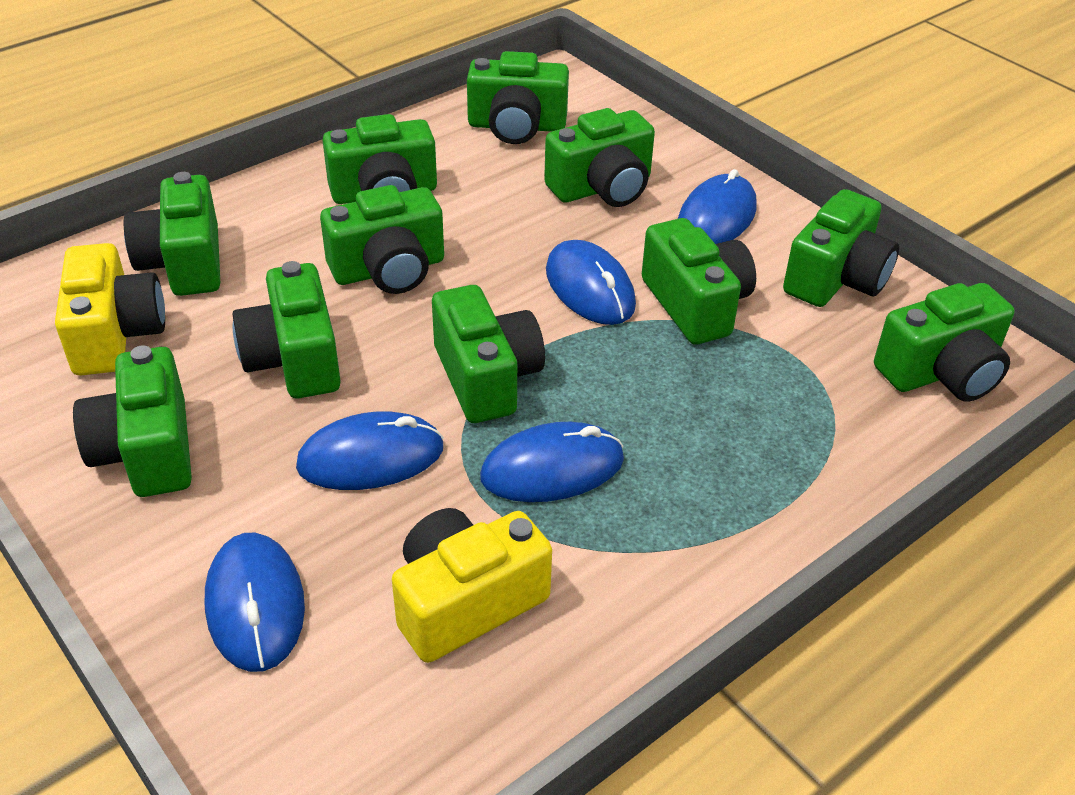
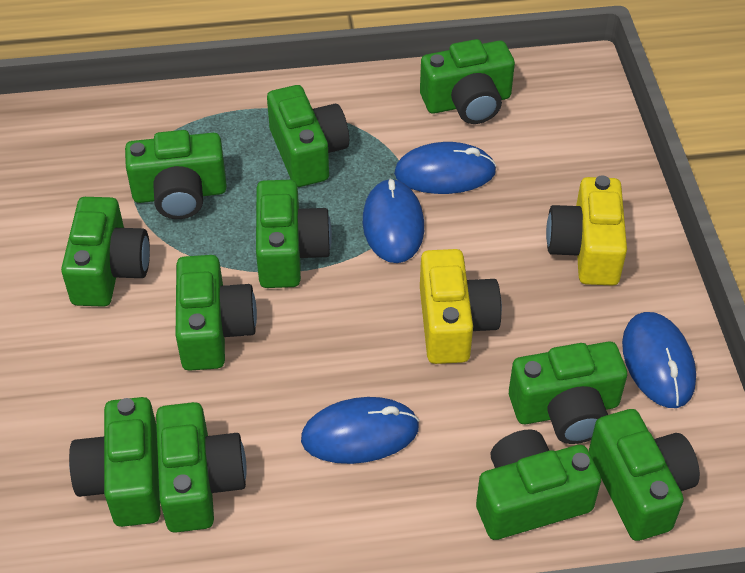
blue mouse: [205,533,305,672] [296,411,444,490] [480,422,624,502] [546,240,636,325] [678,169,757,244] = 5 -> [301,397,419,464] [363,178,424,263] [394,142,496,194] [622,312,696,408] = 4

